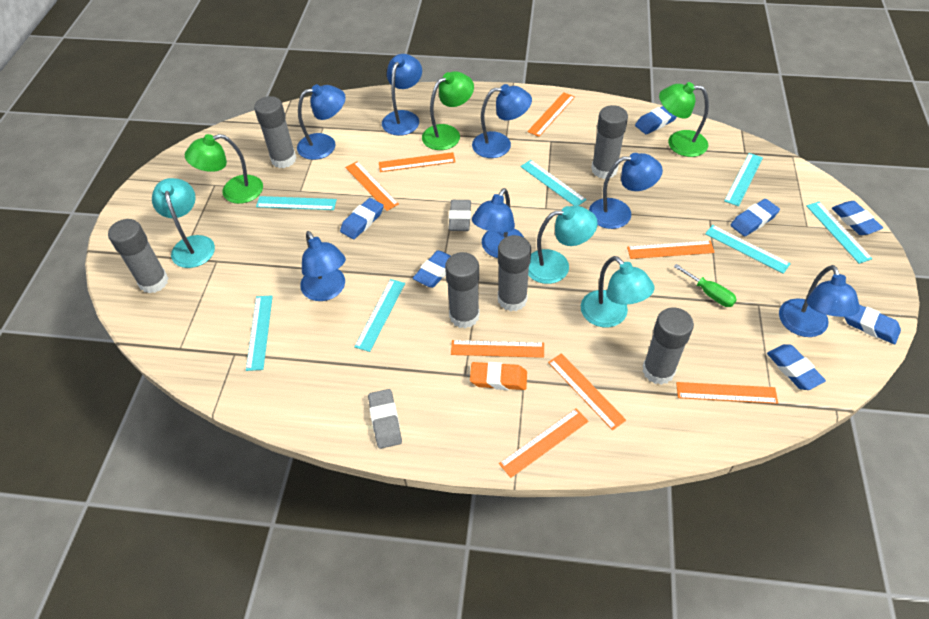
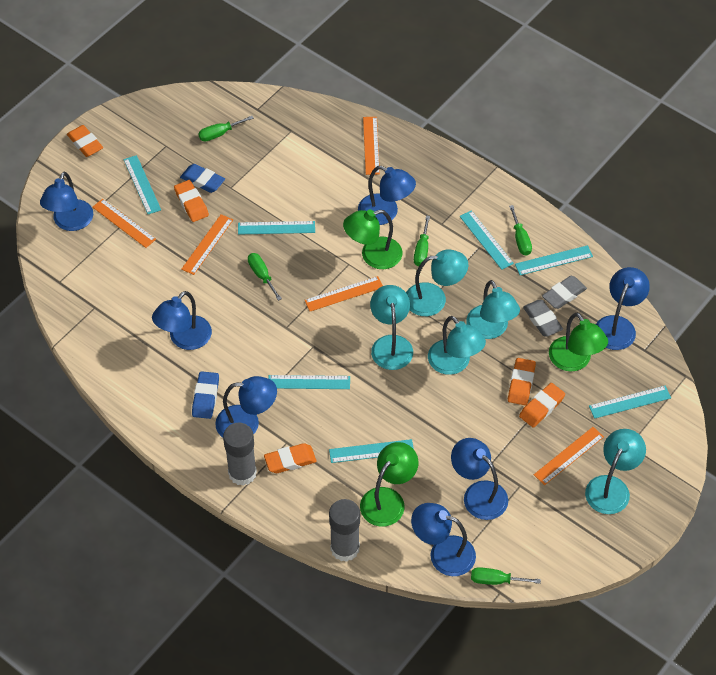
blue eraser: [340,198,384,239] [413,250,451,288] [635,106,677,134] [730,199,780,236] [767,344,826,390] [832,201,883,235] [844,305,901,344] = 7 -> [180,164,225,193] [192,371,219,419] = 2
green screwdriver: [673,264,737,307] = 1 -> [198,116,254,142] [248,253,282,301] [414,215,430,266] [471,567,541,585] [509,205,532,255] = 5
grey glue stick: [108,219,169,293] [254,96,296,168] [445,252,480,328] [498,235,531,312] [591,105,628,179] [642,307,694,385] = 6 -> [223,423,257,486] [329,499,360,562] = 2
orange eraser: [470,362,527,390] = 1 -> [67,125,103,157] [174,180,209,222] [264,443,317,473] [508,358,536,405] [519,383,565,428] = 5
orange ruler: [345,161,399,211] [379,152,455,172] [451,340,544,358] [499,408,588,478] [527,92,575,137] [548,353,626,430] [627,241,715,259] [676,382,778,404] = 8 -> [92,199,156,248] [181,214,233,275] [305,276,383,311] [363,117,380,175] [534,427,604,485] = 5
turquoise lamp: [152,178,215,268] [528,206,598,284] [581,256,655,327] = 3 -> [370,285,413,370] [406,249,468,316] [428,316,486,375] [466,280,520,339] [585,429,646,514] = 5

